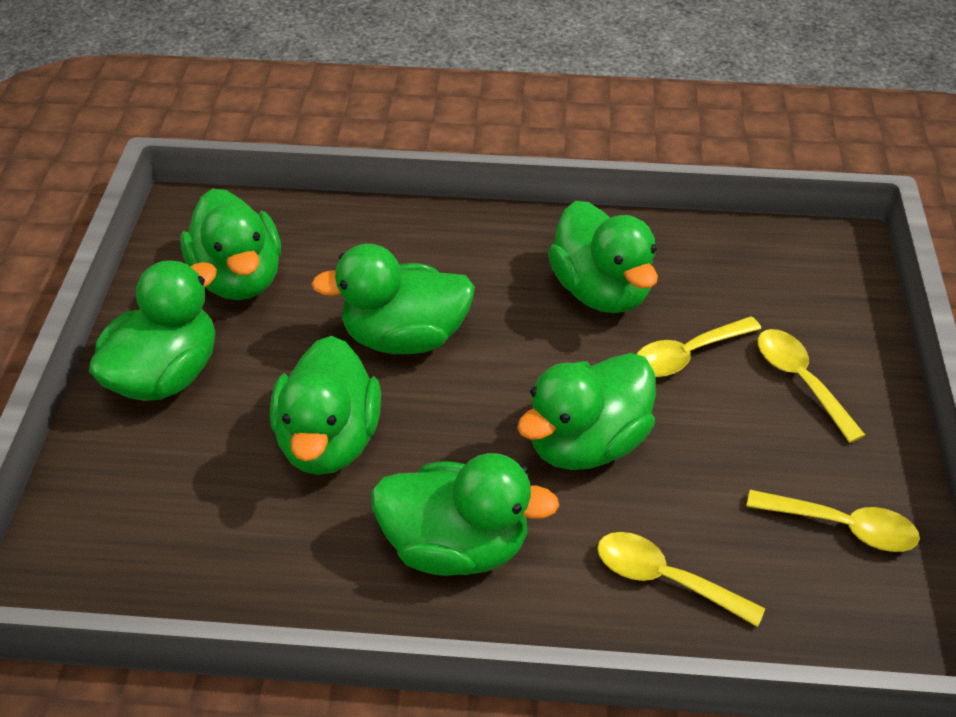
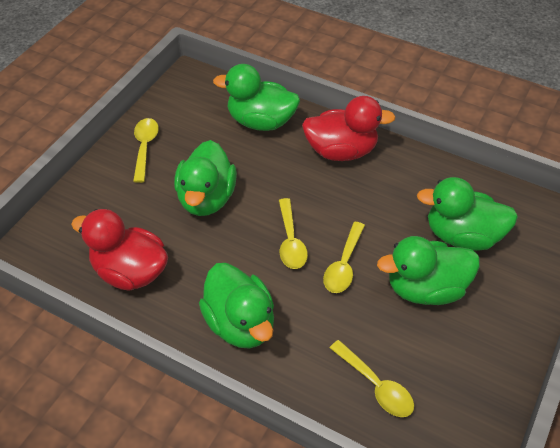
green duck: [89,260,217,401] [180,189,281,300] [270,336,381,475] [311,244,475,354] [371,453,559,576] [517,353,656,470] [548,201,658,313] = 7 -> [174,140,237,216] [199,263,274,349] [213,64,300,131] [377,236,480,305] [417,177,518,251] = 5
red duck: none = 0 -> [71,209,168,291] [302,96,396,161] = 2

